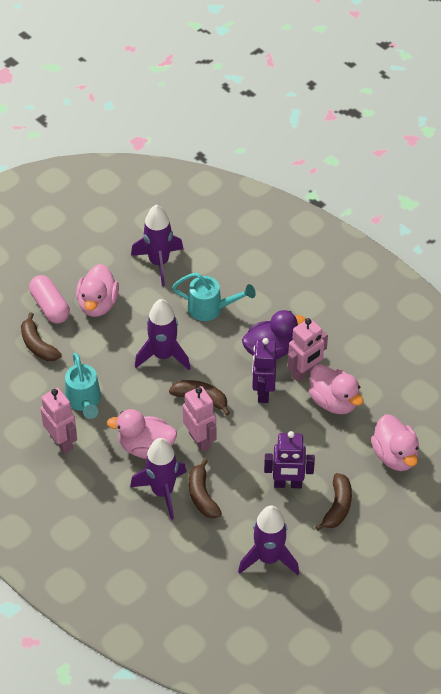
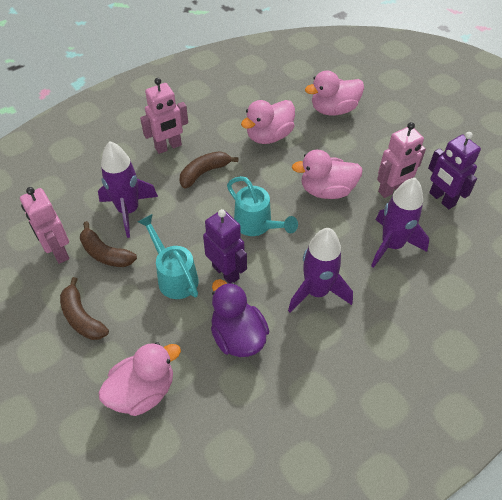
brown banana: [21,312,62,361] [169,380,230,416] [189,458,222,519] [315,473,352,531] = 4 -> [60,277,109,340] [80,221,137,267] [180,151,238,189] = 3
pink capsule: [29,275,70,323] = 1 -> none = 0
purple rocket: [130,438,187,520] [131,204,183,286] [135,299,191,370] [238,506,299,575] = 4 -> [98,141,158,238] [288,228,353,313] [371,178,429,268] = 3

